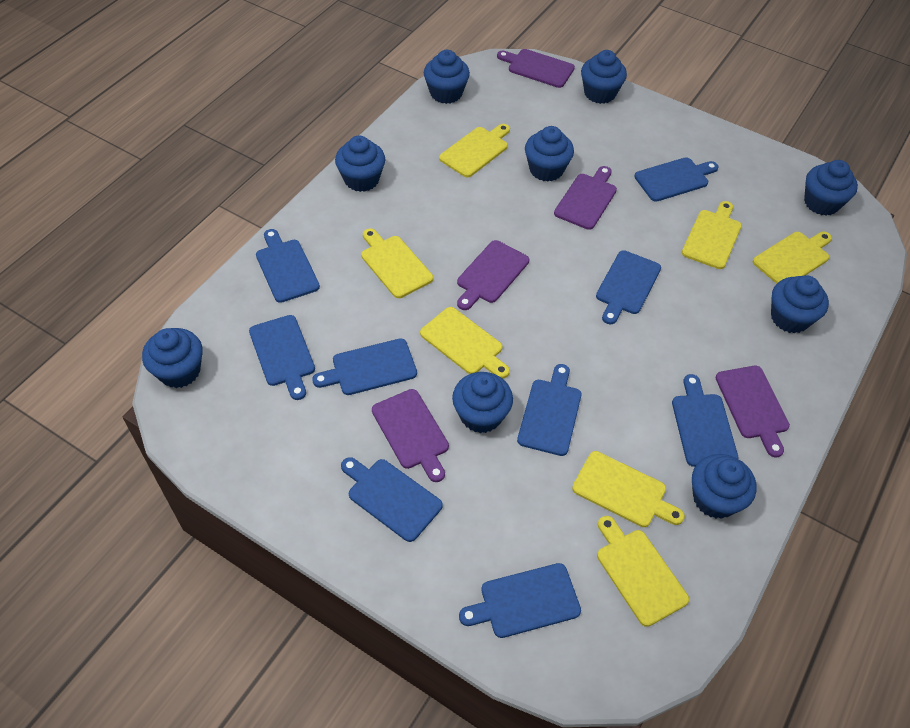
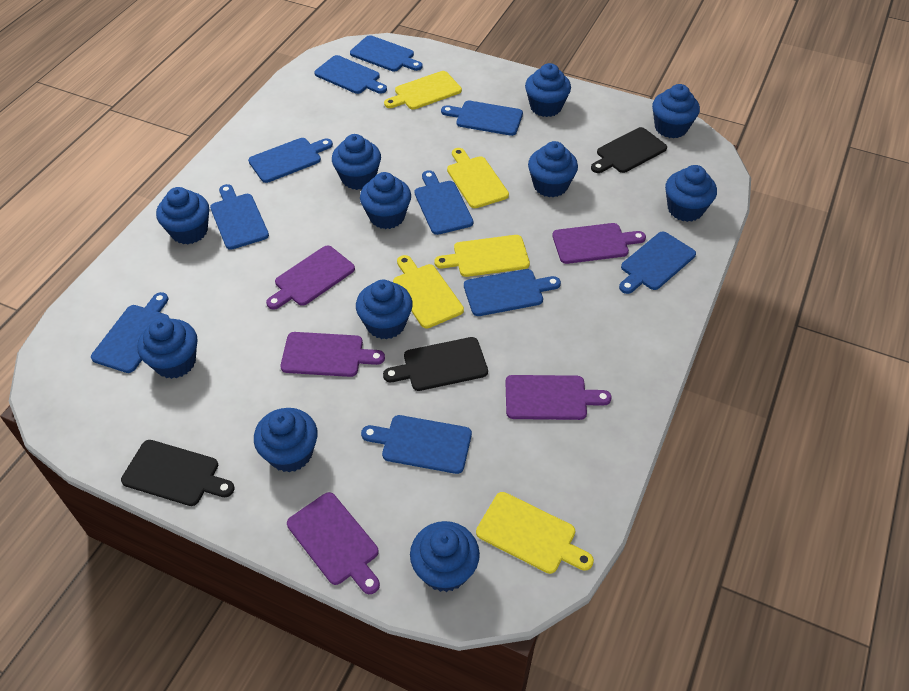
black cutting board: none = 0 -> [121,440,235,506] [383,337,488,391] [591,127,667,173] = 3
blue cupcake: [142,328,203,388] [335,136,385,192] [424,50,470,104] [452,372,513,433] [525,126,574,182] [581,50,627,104] [692,454,756,519] [771,275,829,333] [804,160,858,216] = 9 -> [137,318,198,379] [156,187,209,244] [254,408,318,472] [332,134,381,190] [356,280,413,339] [360,172,411,229] [410,521,480,592] [525,63,571,117] [528,141,578,197] [652,84,700,139] [665,165,717,222] = 11
blue cutting board: [249,315,315,400] [256,229,320,303] [312,339,417,395] [341,457,443,542] [459,563,581,638] [517,364,582,456] [596,250,661,324] [634,157,718,202] [672,374,738,467] = 9 -> [91,292,170,373] [210,184,269,250] [248,138,333,183] [314,55,387,94] [350,35,423,71] [361,415,472,474] [415,170,473,235] [441,101,523,136] [464,269,561,316] [619,231,696,294] = 10
yellow cutting board: [361,229,433,298] [420,307,510,379] [439,124,510,177] [572,451,685,527] [597,516,689,627] [682,201,742,269] [753,232,832,284] = 7 -> [384,71,462,109] [393,255,464,328] [434,235,530,277] [447,148,509,208] [476,492,594,574] = 5

